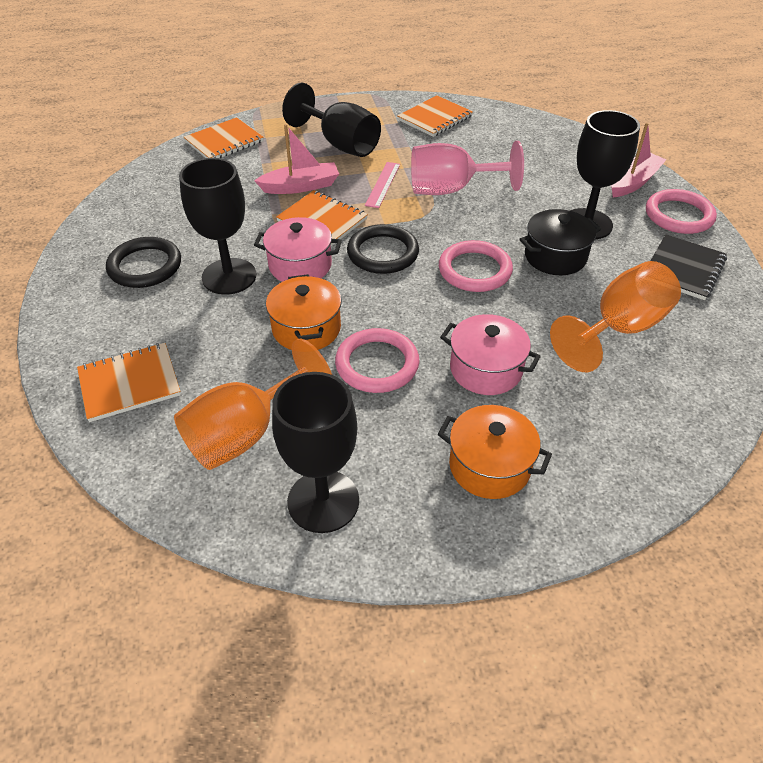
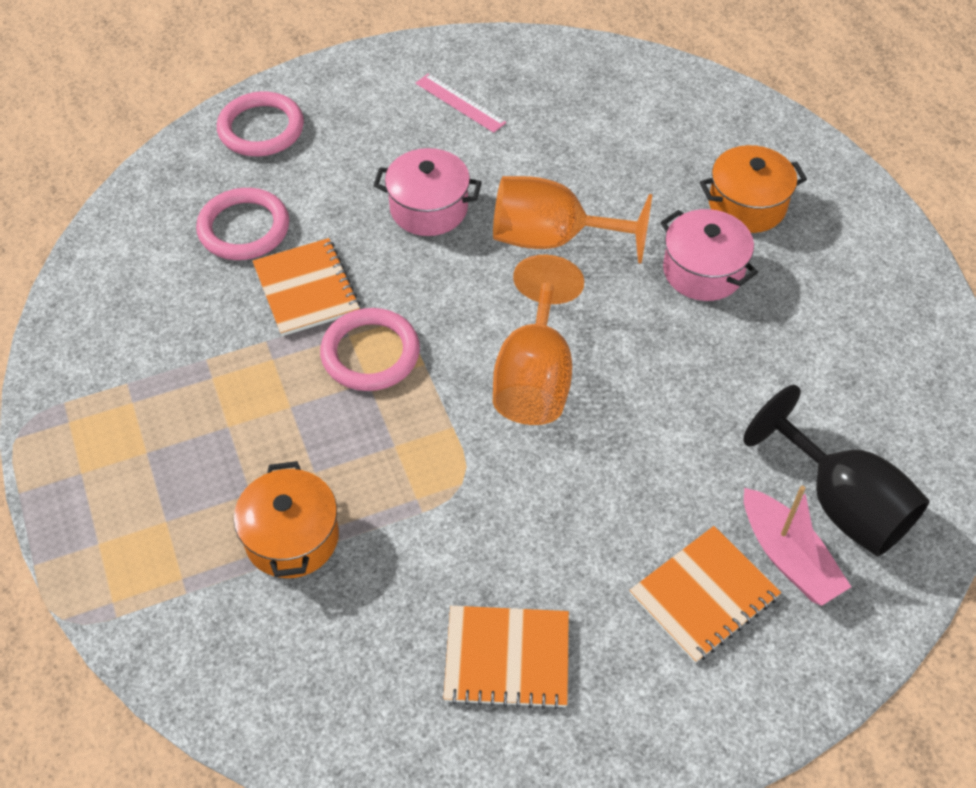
black goblet: [179,158,256,295] [272,372,359,533] [282,83,381,157] [570,110,640,240] = 4 -> [743,385,930,556] = 1
black notebook: [651,234,727,300] = 1 -> none = 0
black pot: [519,209,601,275] = 1 -> none = 0
black ring: [106,237,181,288] [347,224,419,274] = 2 -> none = 0
orange notebook: [77,343,181,422] [184,117,264,158] [276,190,368,246] [397,95,473,137] = 4 -> [253,238,360,336] [443,606,569,709] [629,526,781,663] = 3
pink boat: [254,124,339,194] [611,122,667,197] = 2 -> [744,486,851,606] = 1
pink goblet: [411,141,524,195] = 1 -> none = 0

